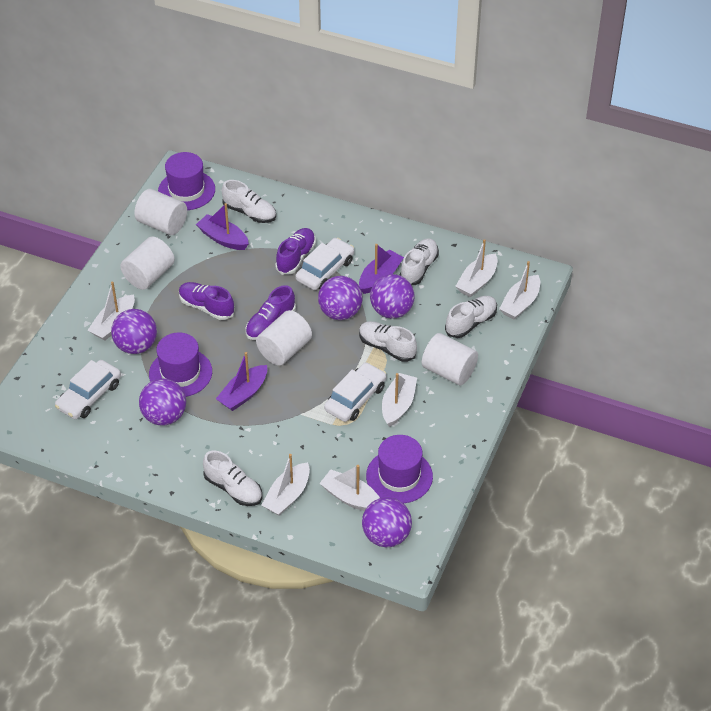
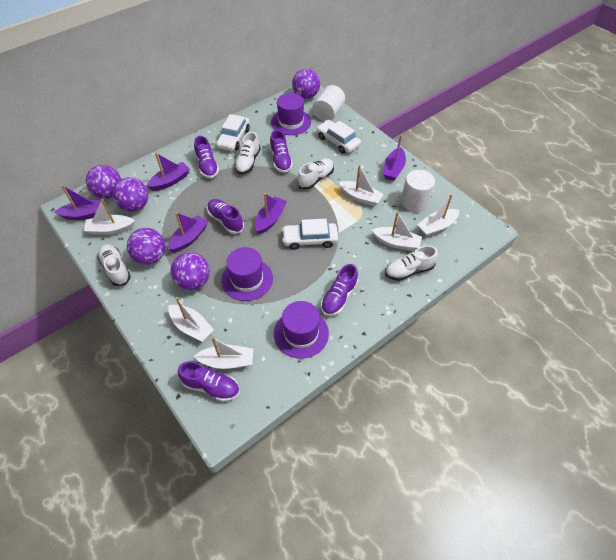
purple boat: [196,203,249,250] [216,352,267,411] [359,244,404,294] = 3 -> [55,185,104,220] [147,153,190,191] [168,212,209,253] [255,193,287,234] [383,135,406,181] = 5
purple shoe: [179,282,235,320] [246,285,296,340] [275,228,316,275] = 3 -> [178,361,240,402] [194,136,219,178] [207,199,244,234] [270,130,293,173] [321,264,358,316] = 5
white cylinder: [120,237,174,290] [134,189,187,235] [256,310,312,365] [422,333,478,385] = 4 -> [313,85,345,122] [401,170,435,212] = 2
white shoe: [203,450,262,506] [222,180,276,223] [359,321,417,362] [400,238,439,285] [445,296,497,338] = 5 -> [97,244,131,286] [234,132,261,174] [297,159,334,190] [385,246,438,281] = 4

